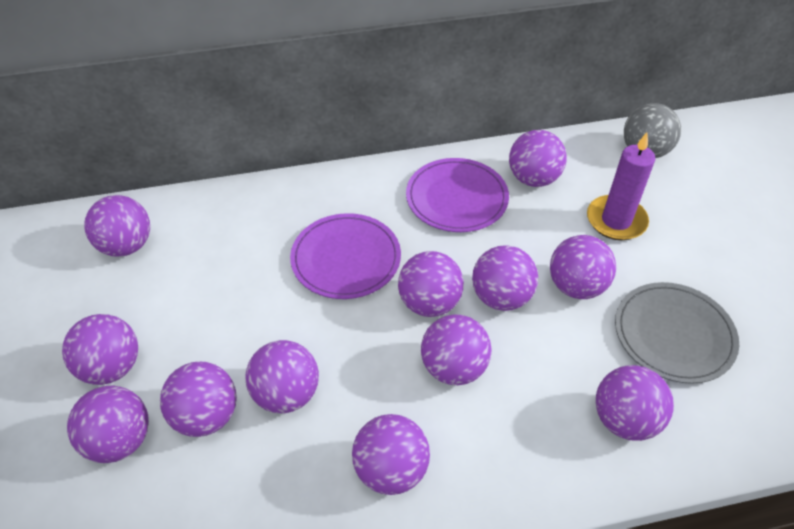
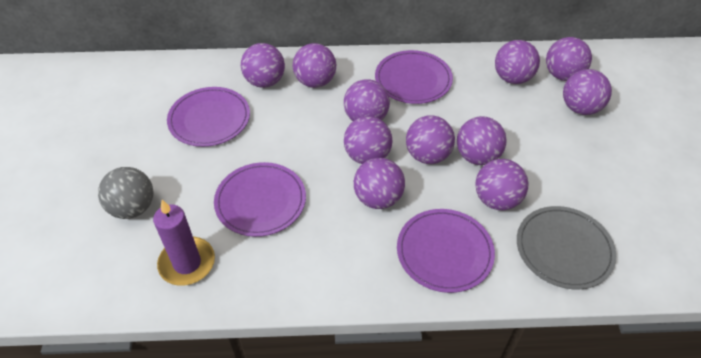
purple ball: [62,314,138,385] [67,386,149,463] [85,195,150,257] [160,362,237,437] [245,340,319,413] [352,414,430,495] [398,251,464,317] [421,314,492,385] [472,245,538,311] [509,130,567,187] [550,235,616,299] [596,365,674,441] = 12 -> [241,43,285,88] [293,43,336,88] [344,79,390,121] [344,116,393,164] [354,158,405,209] [406,116,455,164] [457,116,507,165] [475,159,528,210] [495,40,540,84] [546,37,592,81] [563,69,612,115] = 11
purple plate: [290,213,401,299] [406,158,509,232] = 2 -> [167,87,250,147] [214,162,306,237] [375,50,453,104] [397,209,495,293] = 4

